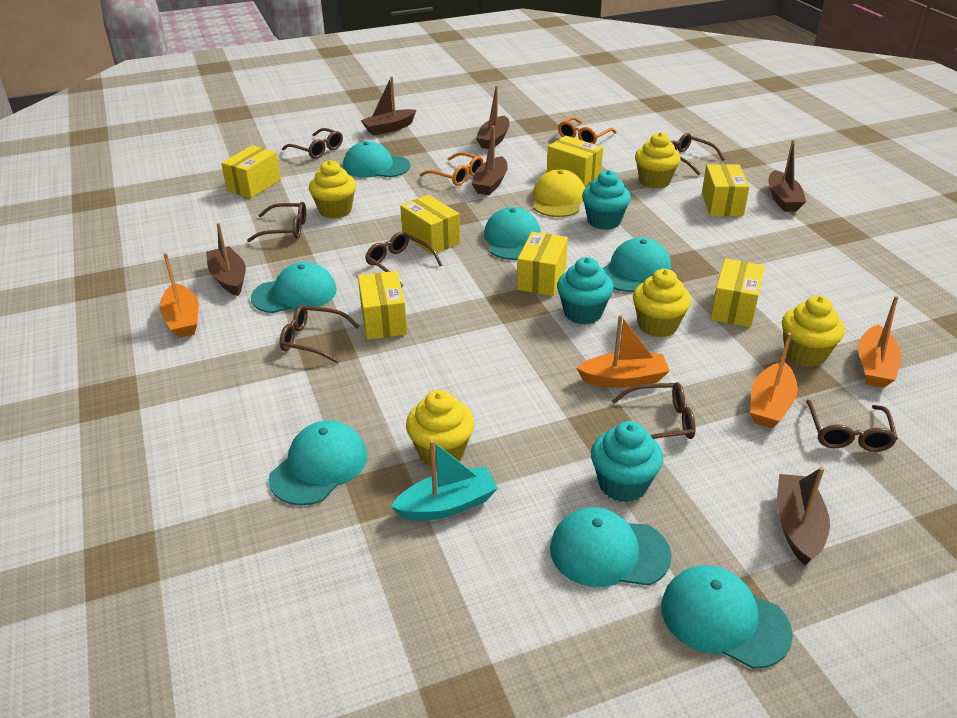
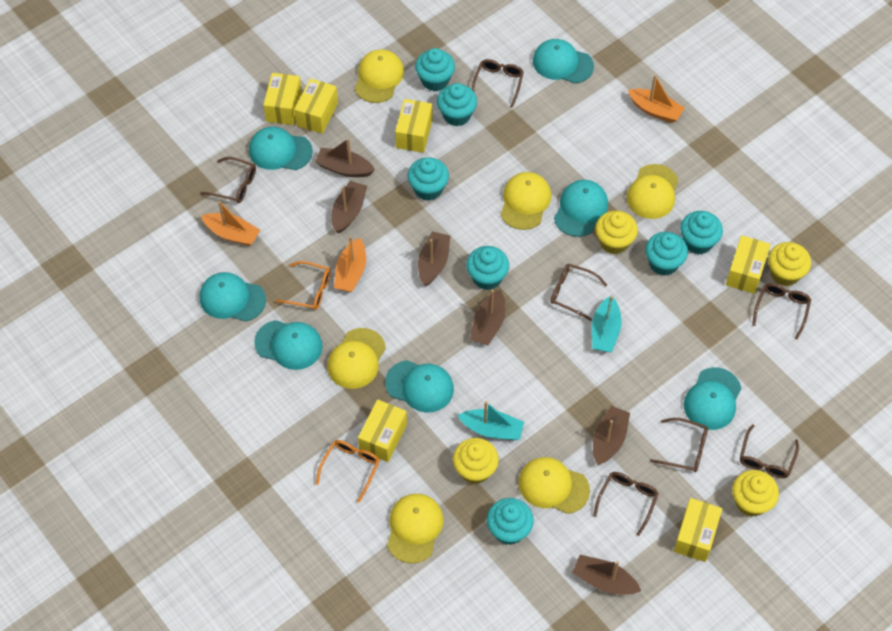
orange boat: [159,253,199,338] [576,315,670,388] [750,333,798,428] [858,296,901,388] = 4 -> [201,201,260,246] [334,236,366,292] [628,75,685,123] = 3
turquoise boat: [391,440,498,521] = 1 -> [457,401,524,440] [592,295,622,352] = 2
turquoise cupcake: [557,257,614,324] [582,170,631,230] [591,421,663,502] = 3 -> [407,157,449,201] [415,48,455,91] [437,83,477,126] [466,246,509,290] [487,498,534,545] [645,232,688,276] [680,211,723,255] = 7
yellow box: [221,145,281,198] [358,271,407,340] [400,195,460,255] [517,232,568,296] [547,136,603,186] [702,164,749,216] [710,258,765,328] = 7 -> [263,73,302,125] [294,79,338,134] [358,399,407,462] [395,99,433,153] [674,498,722,562] [726,235,771,294] = 6
yellow cap: [533,169,585,217] = 1 -> [327,328,386,389] [355,49,404,103] [387,494,444,564] [501,172,551,230] [519,457,590,514] [627,164,678,219] = 6
yellow cupcake: [309,160,356,219] [406,390,474,467] [633,269,691,337] [635,132,681,189] [782,295,845,367] = 5 -> [453,438,499,484] [595,211,638,254] [732,470,779,517] [768,242,811,286] = 4

